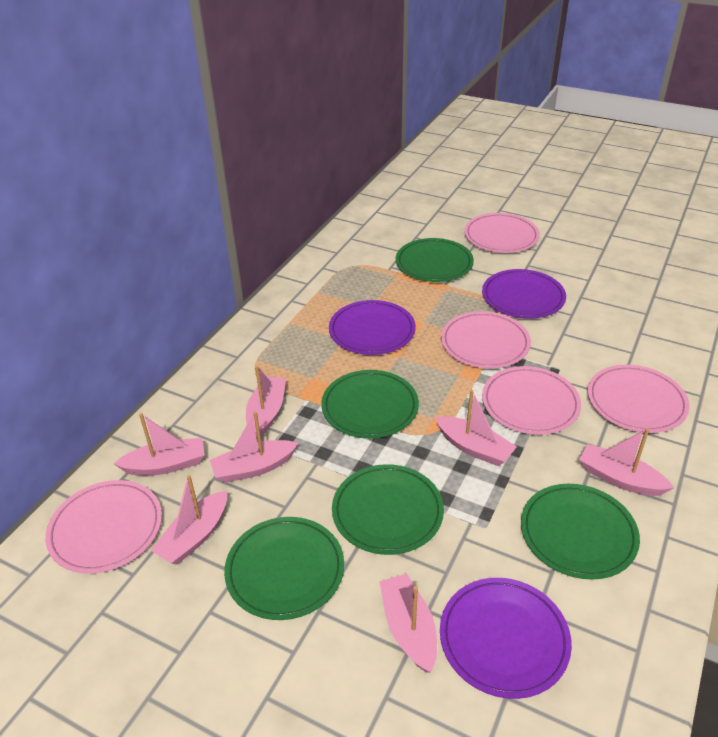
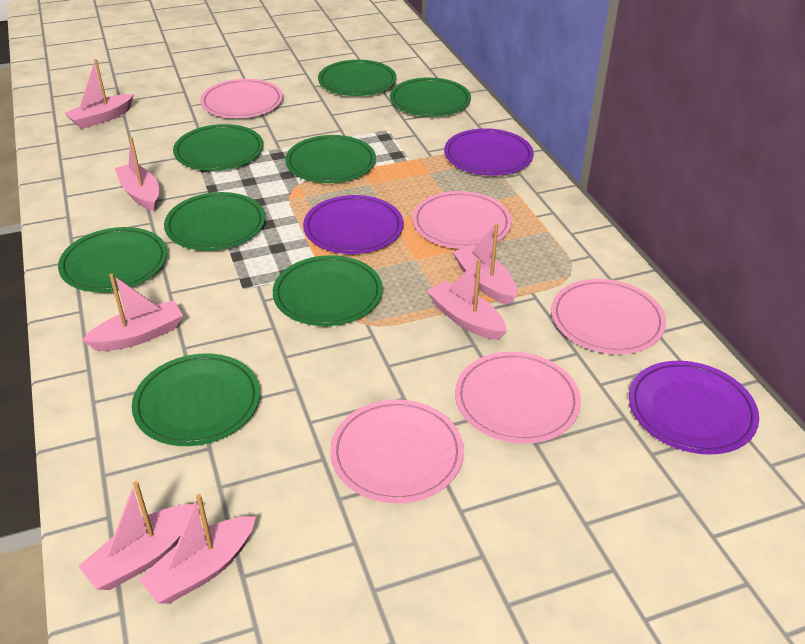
green plate: [224,517,344,620] [321,370,419,438] [332,464,444,555] [396,238,474,282] [521,484,640,580] = 5 -> [58,227,167,292] [132,353,260,446] [164,192,265,251] [173,124,263,171] [273,255,383,326] [285,135,376,183] [318,60,397,96] [390,78,471,117] = 8

